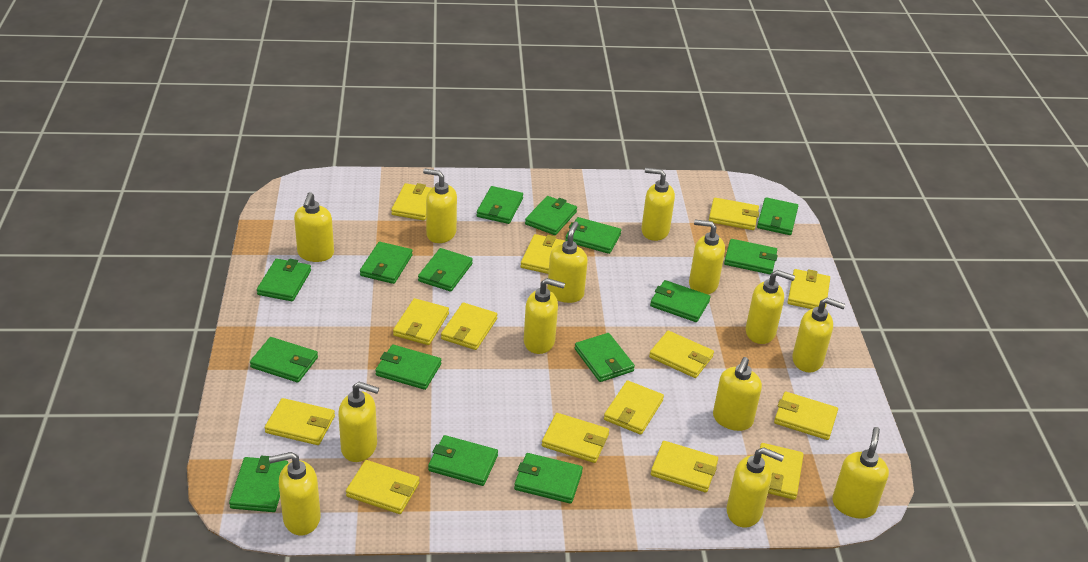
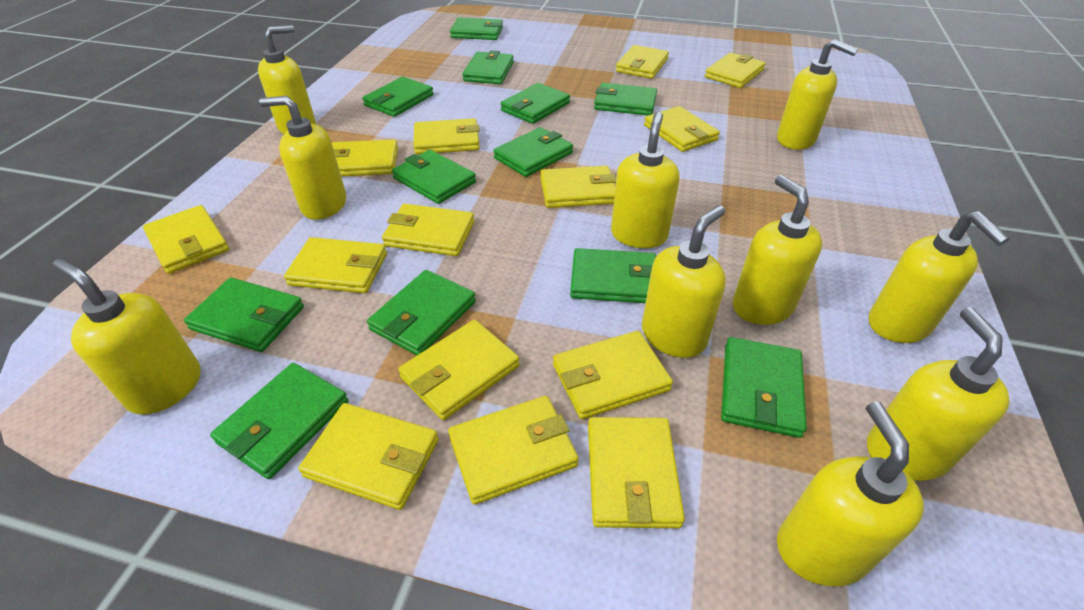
green wallet: [229,456,288,512] [250,337,318,383] [257,259,311,301] [360,242,413,284] [375,344,441,390] [418,248,473,292] [428,435,498,486] [477,186,523,224] [514,453,583,504] [525,196,577,235] [565,217,621,254] [575,333,635,382] [650,280,710,322] [724,239,778,275] [757,197,798,235] = 15 -> [184,277,304,352] [210,363,349,479] [363,77,434,117] [367,270,476,355] [392,150,476,204] [450,18,503,40] [462,50,514,84] [493,127,573,177] [500,83,570,124] [570,248,656,303] [594,83,657,116] [721,337,807,438] = 12
yellow soap dispenser: [269,452,321,535] [294,192,334,262] [338,382,379,462] [423,169,457,243] [524,278,565,354] [547,222,588,303] [641,168,675,241] [689,220,725,295] [713,357,762,431] [727,447,784,528] [746,270,795,344] [792,298,845,372] [832,427,889,519] = 13 -> [53,259,201,415] [258,25,316,134] [259,96,346,220] [611,112,680,248] [642,205,726,358] [732,175,822,325] [777,39,858,150] [777,401,924,586] [867,307,1010,481] [869,211,1010,343] = 10

